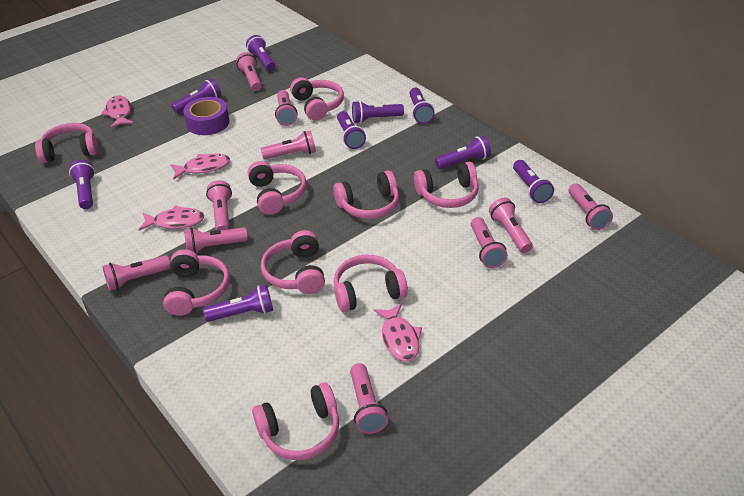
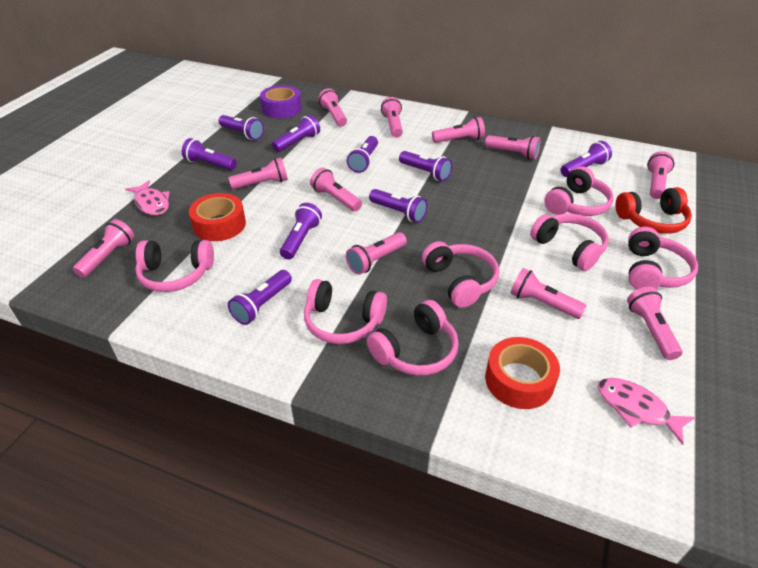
pink fish: [101,96,133,128] [139,205,204,231] [170,154,230,180] [373,303,422,361] = 4 -> [125,180,170,215] [598,378,695,445] = 2
pink flashlight: [103,255,170,291] [184,227,248,253] [206,180,232,230] [236,52,262,91] [261,130,316,160] [275,90,298,126] [350,363,388,434] [471,217,508,268] [489,198,533,253] [569,183,613,230] = 10 -> [73,219,134,278] [228,158,288,189] [310,167,362,211] [318,88,347,127] [346,232,407,275] [381,97,403,138] [432,117,485,143] [485,135,541,159] [510,268,587,319] [627,286,682,360] [647,151,674,199] = 11
pink headphones: [35,123,98,163] [163,249,230,316] [247,161,307,215] [252,382,339,460] [261,230,325,294] [290,77,344,121] [333,170,399,219] [334,255,408,312] [414,162,479,208] = 9 -> [135,240,214,292] [304,279,387,344] [367,300,459,376] [422,241,499,308] [530,213,609,271] [544,166,614,216] [628,227,698,290] = 7
red headphones: none = 0 -> [615,187,692,234] = 1
red tape: none = 0 -> [189,193,246,241] [485,337,560,409] = 2

